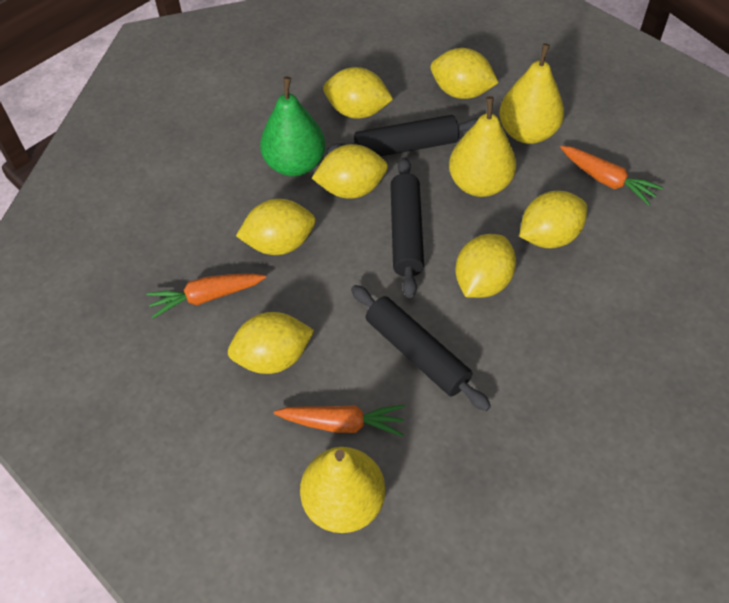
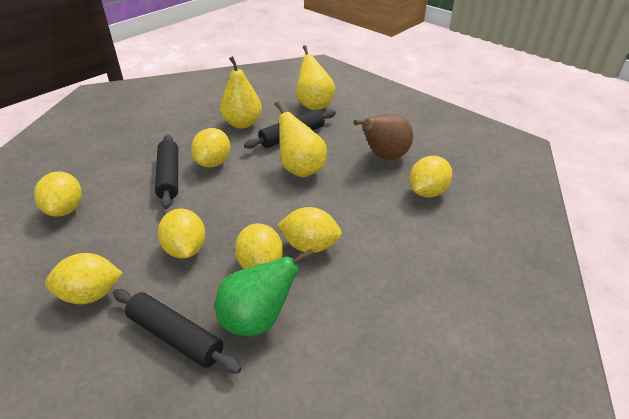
brown pear: none = 0 -> [353,114,413,160] = 1
orange carrot: [147,274,266,319] [274,405,405,437] [560,146,663,206] = 3 -> none = 0

